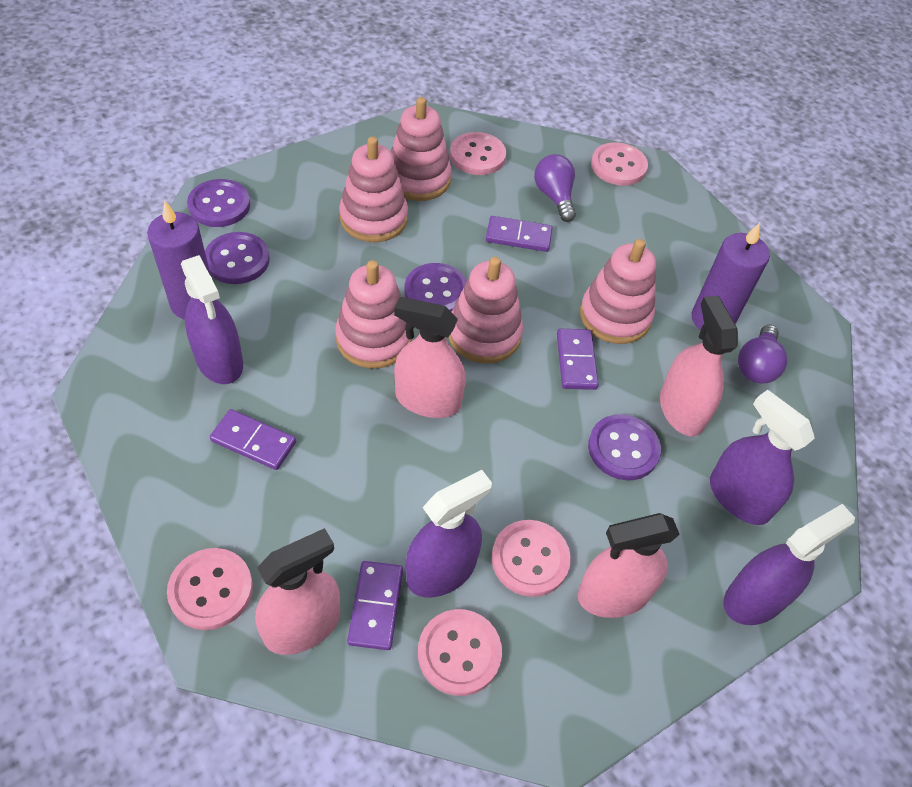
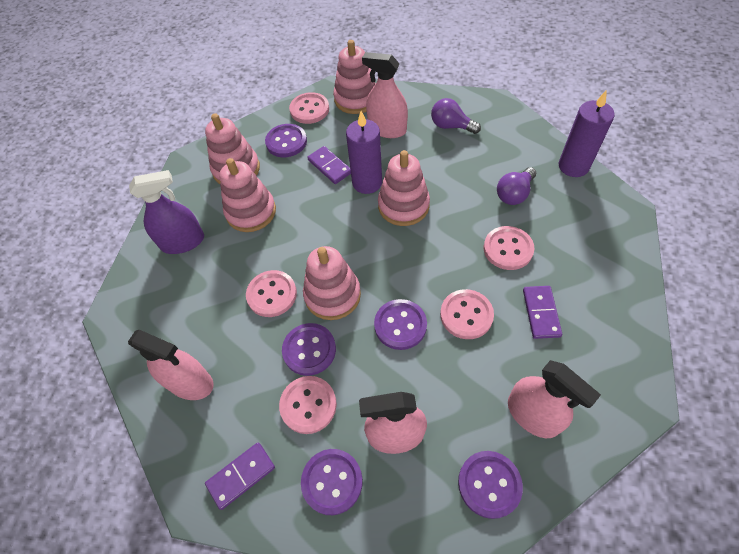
purple button: [187,179,250,227] [205,232,270,284] [405,263,467,312] [588,414,661,480] = 4 -> [265,124,307,157] [282,323,336,376] [301,449,363,515] [374,299,427,350] [458,451,523,519] = 5
purple domino: [210,409,296,470] [347,561,403,650] [486,216,552,252] [557,329,598,390] = 4 -> [205,443,275,510] [307,146,351,184] [523,286,562,339] = 3
purple spray bottle: [181,255,243,384] [406,470,492,597] [710,390,815,525] [723,504,855,625] = 4 -> [129,170,204,254] = 1

